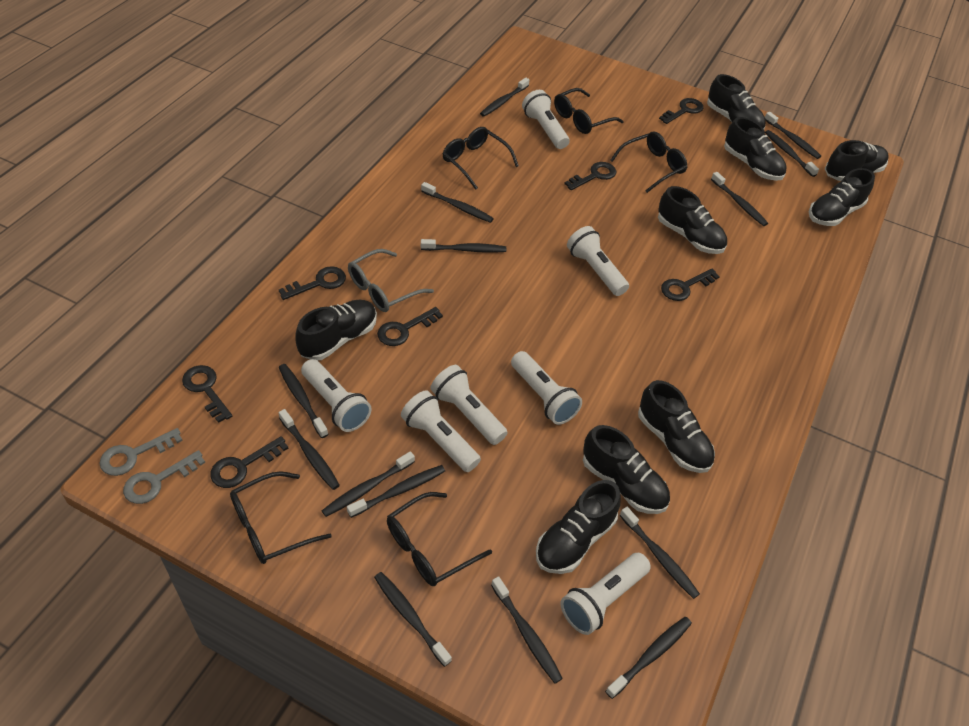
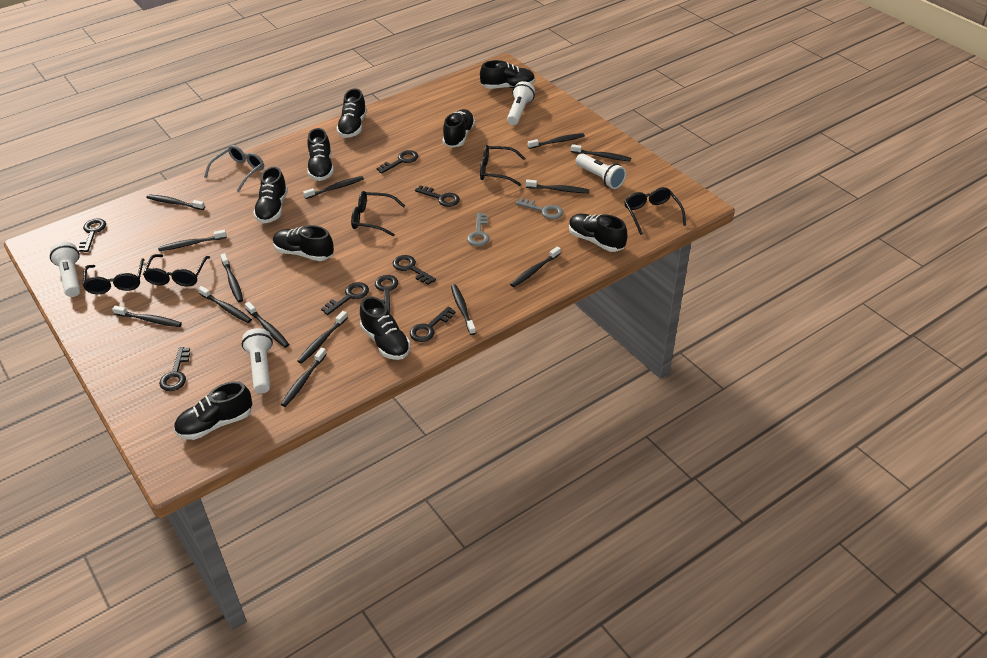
black key: [182,365,232,423] [210,436,288,488] [279,266,346,300] [377,307,443,346] [564,162,616,190] [659,98,703,124] [661,269,720,301] = 7 -> [78,219,106,252] [159,347,190,391] [321,282,369,315] [375,275,398,313] [377,150,418,174] [393,255,436,285] [410,306,456,342] [415,185,460,207] = 8
white flashlight: [301,359,371,432] [401,390,481,472] [431,365,508,445] [511,351,582,425] [522,90,570,149] [560,553,651,635] [567,226,629,296] = 7 -> [50,242,80,297] [242,328,273,394] [507,81,535,125] [576,153,626,189] = 4

